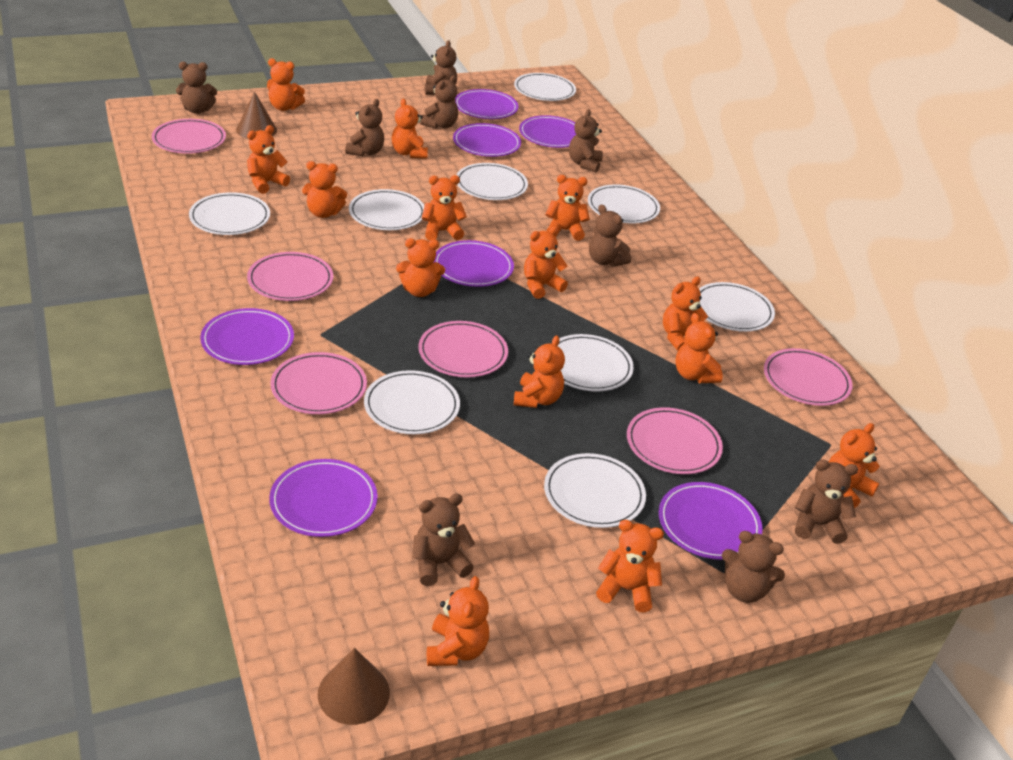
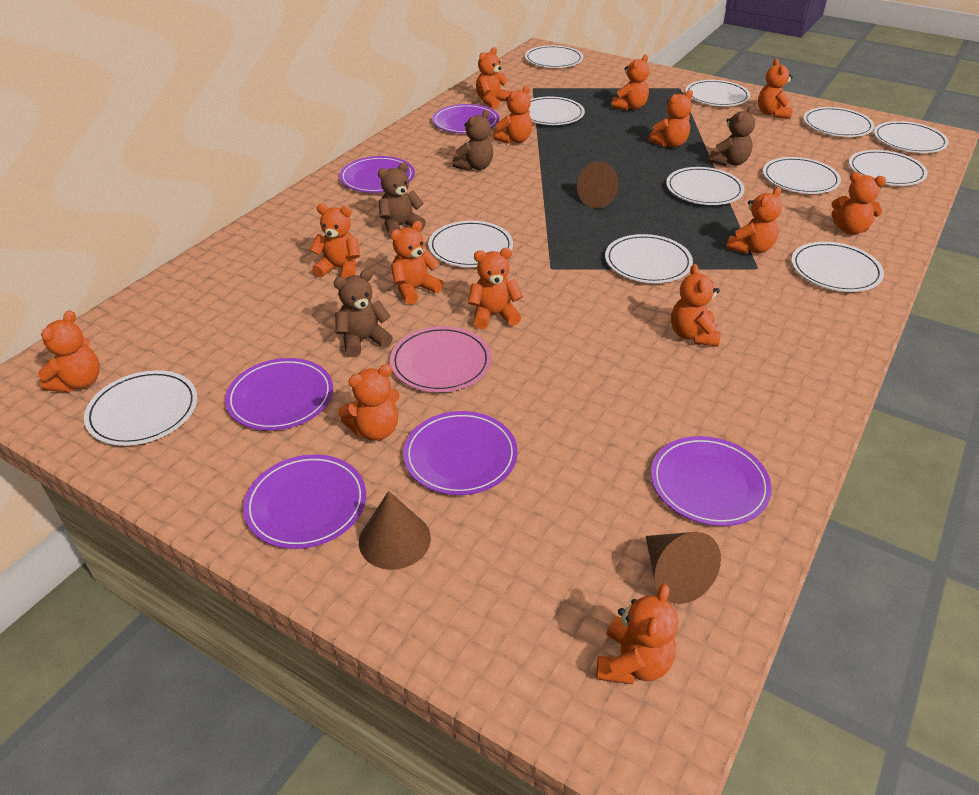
brown cone: [236,92,277,139] [317,648,390,725] = 2 -> [359,491,431,570] [577,161,619,209] [646,532,721,604] = 3
brown teddy bear: [176,62,217,114] [345,99,384,156] [412,494,475,586] [420,75,458,129] [425,40,457,95] [569,109,603,173] [589,205,631,267] [722,531,785,602] [795,460,858,544] = 9 -> [334,270,393,357] [378,162,426,237] [452,110,493,171] [708,106,755,166] = 4
pink plate: [152,119,226,154] [247,252,333,301] [270,352,367,414] [418,321,508,378] [627,407,723,474] [764,348,853,406] = 6 -> [390,326,491,392] = 1
purple plate: [200,308,294,365] [269,459,378,537] [433,240,514,287] [453,123,521,157] [455,89,519,119] [519,115,576,148] [659,482,763,560] = 7 -> [225,358,333,431] [243,454,366,549] [339,156,415,193] [403,411,518,495] [432,104,499,134] [651,436,772,526] = 6
white plate: [189,192,270,235] [349,189,425,230] [364,370,460,434] [457,163,528,200] [514,73,576,101] [544,453,646,528] [551,334,634,391] [588,184,660,223] [699,282,775,332] = 9 -> [84,370,197,446] [428,221,513,267] [525,45,583,68] [529,97,585,125] [605,234,693,283] [666,167,744,205] [685,80,750,106] [763,157,841,194] [791,242,884,292] [803,107,874,137] [849,150,928,186] [874,121,949,153] = 12

